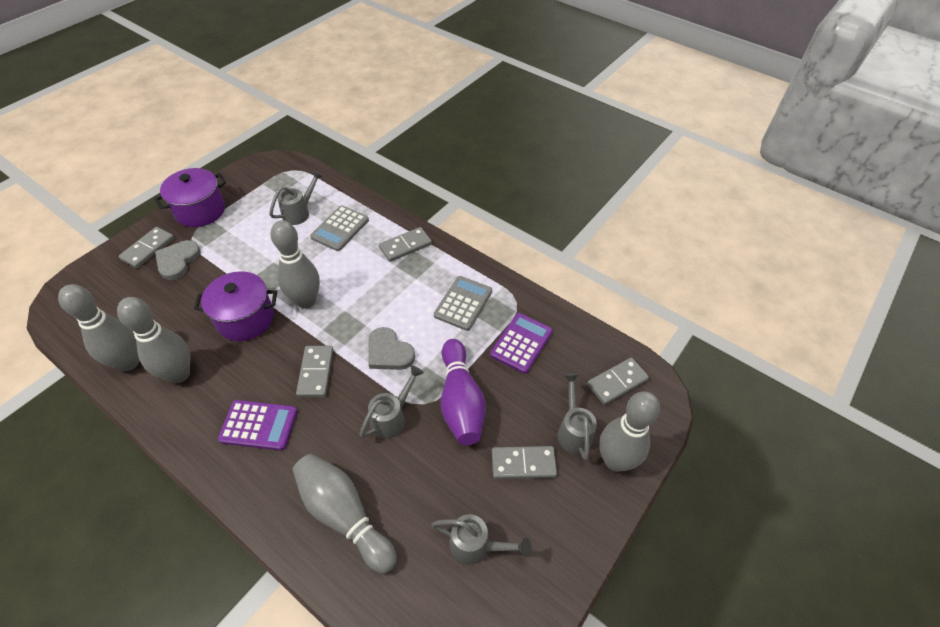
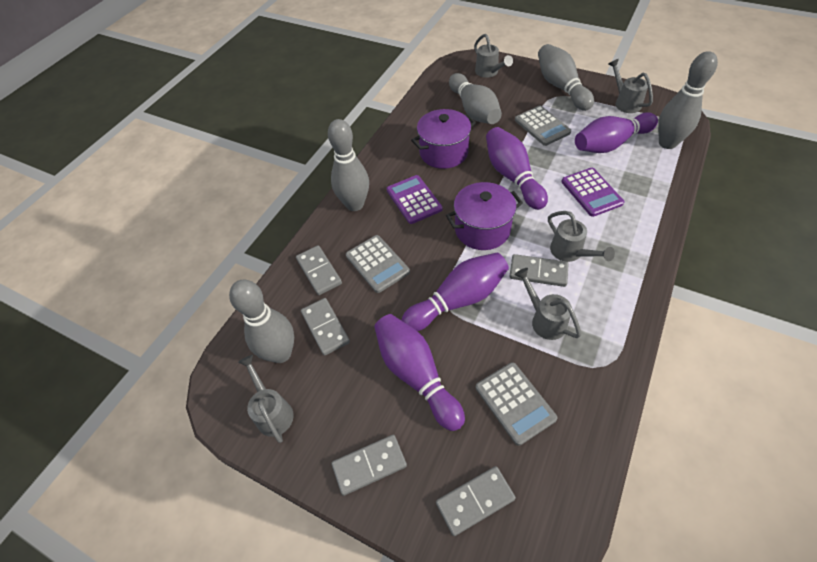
grey calculator: [310,206,369,251] [434,276,492,331] = 2 -> [346,235,410,293] [476,362,557,446] [515,106,571,146] = 3
grey heart: [155,240,201,280] [368,327,415,370] = 2 -> none = 0
grey watering can: [269,170,323,225] [360,365,424,439] [431,514,532,565] [557,373,597,460] = 4 -> [238,355,294,443] [474,34,513,78] [515,268,581,340] [548,211,615,262] [608,59,653,113] = 5
purple bowling pin: [441,339,486,445] = 1 -> [374,314,465,431] [402,252,509,331] [486,127,548,210] [575,112,658,153] = 4

